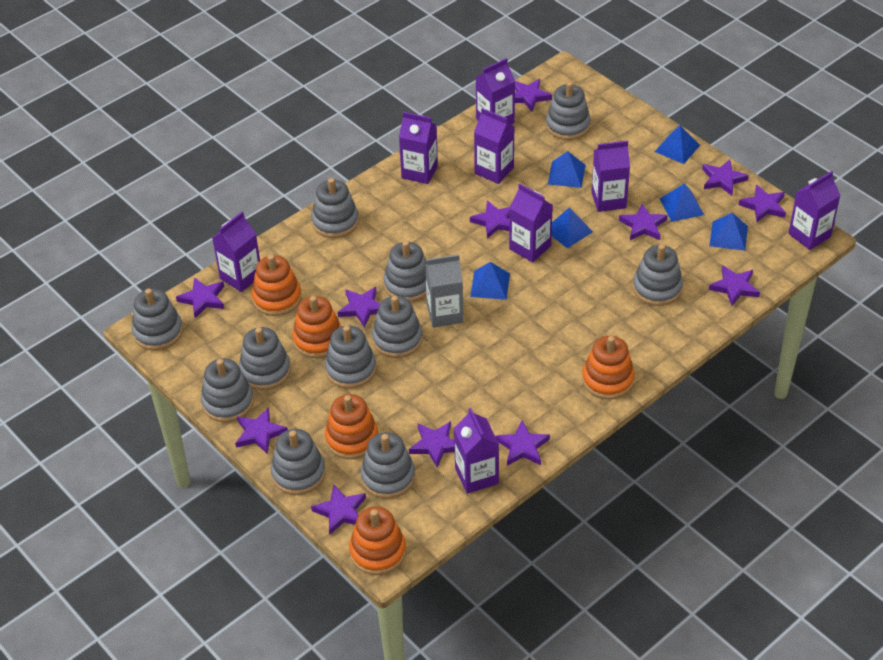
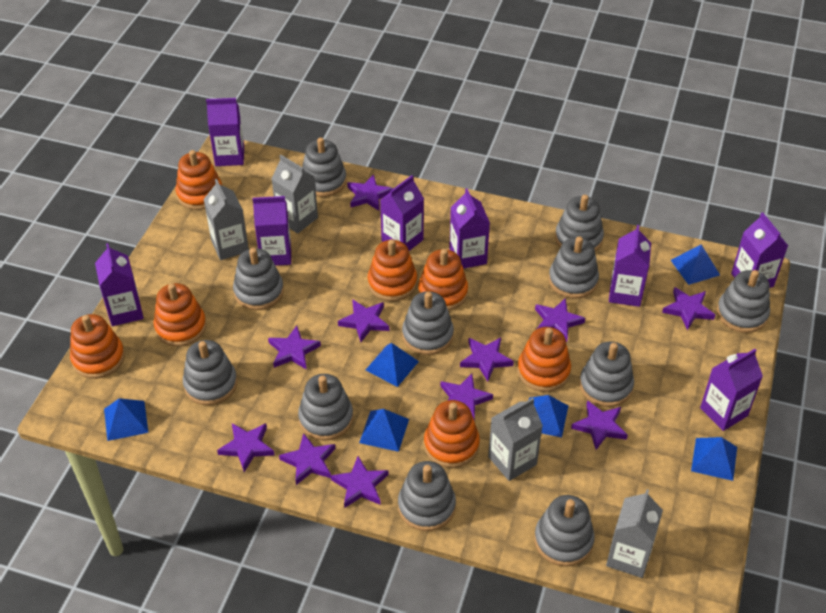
grey carton: [425,254,463,328] = 1 -> [203,179,249,260] [271,155,318,233] [488,398,543,481] [606,489,663,578] = 4
orange stacking toy: [252,255,302,316] [292,296,342,358] [325,394,378,459] [349,506,406,575] [582,336,635,400] = 5 -> [70,314,125,379] [154,283,207,346] [175,150,222,210] [368,239,417,301] [418,249,468,311] [424,400,480,468] [518,327,571,392] = 7
purple star: [176,277,224,318] [235,407,288,454] [311,485,366,535] [338,287,380,328] [409,421,455,468] [470,200,510,239] [496,421,550,466] [515,79,552,112] [619,204,667,240] [702,159,749,196] [709,265,760,306] [739,185,786,222] = 12 -> [217,423,275,472] [268,326,321,370] [279,433,335,485] [331,456,388,508] [338,299,389,342] [347,174,393,211] [440,373,493,419] [460,337,514,382] [535,298,585,342] [571,400,628,450] [662,287,715,330] = 11

